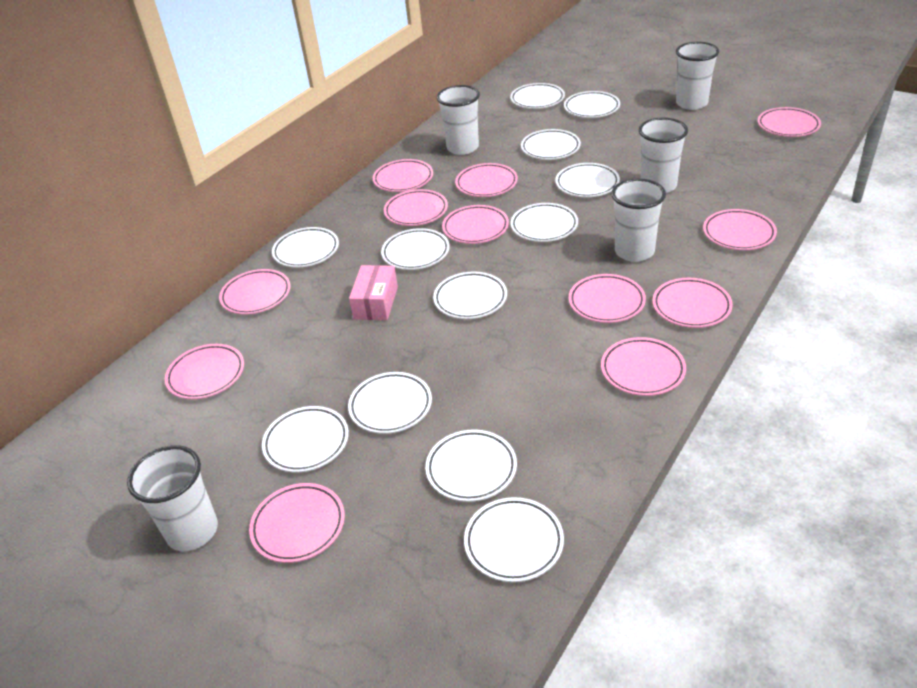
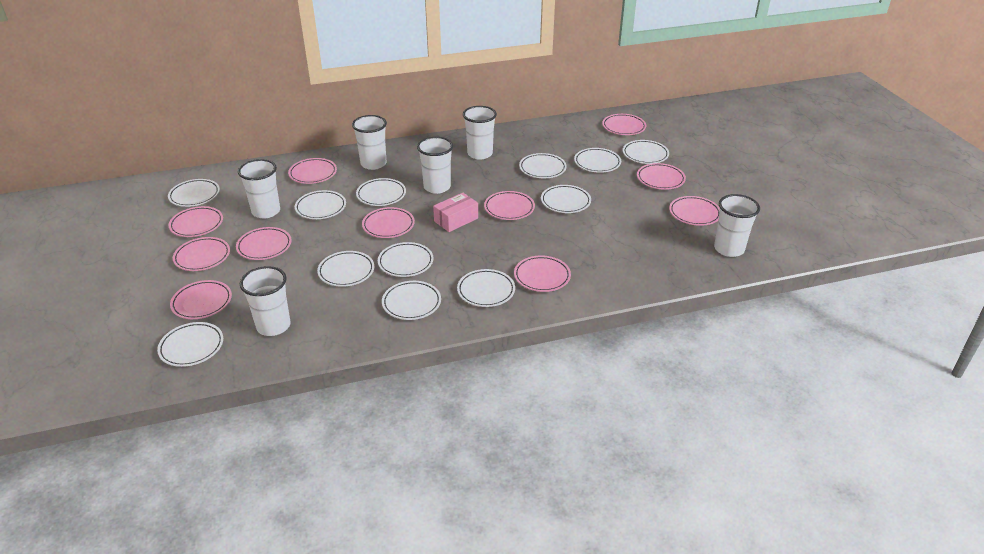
pink plate: [165,344,244,399] [219,269,291,315] [249,483,345,563] [373,159,433,192] [384,189,448,226] [442,205,509,244] [455,163,518,197] [569,274,646,323] [601,337,686,396] [652,278,733,328] [703,209,777,250] [757,107,821,137] = 12 -> [169,206,223,237] [170,280,232,319] [173,237,230,271] [236,227,292,260] [288,158,337,184] [362,207,415,238] [484,191,535,220] [514,256,571,292] [602,114,646,135] [637,163,686,190] [669,196,720,226] = 11
white cup: [127,445,218,551] [437,85,480,155] [611,178,666,262] [639,117,688,193] [676,42,719,110] = 5 -> [238,159,280,218] [240,266,291,336] [352,115,387,170] [417,137,453,194] [463,106,497,160] [714,194,760,257] = 6

